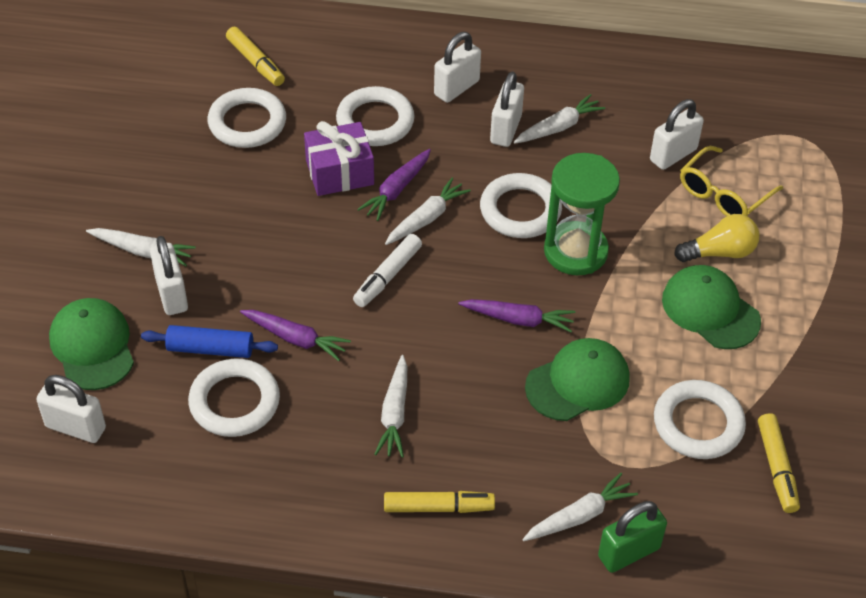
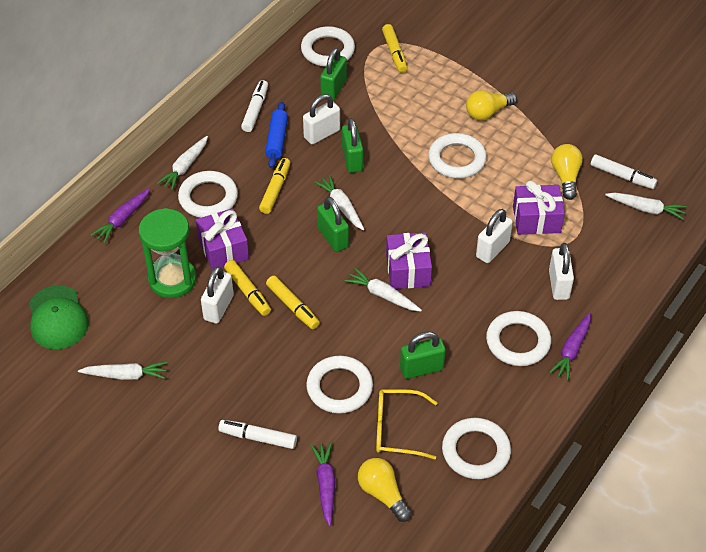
green cap: [49,298,134,390] [525,338,630,421] [662,265,761,349] = 3 -> [29,285,89,349] = 1
green padlock: [598,501,667,573] = 1 -> [317,196,349,252] [320,48,347,101] [342,118,363,173] [400,331,446,379] = 4
purple gift: [304,121,374,196] = 1 -> [196,208,249,270] [386,232,432,289] [513,180,565,235] = 3
white marker: [353,234,422,307] = 1 -> [218,420,297,449] [241,80,268,132] [590,154,657,189] = 3
white padlock: [36,375,106,443] [150,236,188,315] [434,32,481,103] [490,72,524,147] [650,99,704,170] = 5 -> [201,266,234,324] [303,94,340,145] [476,209,513,263] [549,243,574,300] = 4
white ring: [188,358,280,437] [208,88,286,148] [336,86,415,146] [480,173,562,238] [654,380,746,459] = 5 -> [178,171,238,218] [301,26,355,67] [306,355,373,414] [428,133,487,179] [442,418,511,479] [486,311,551,366] = 6
yellow light bulb: [674,214,760,262] = 1 -> [358,458,412,522] [466,90,517,120] [551,144,583,200] = 3
yellow marker: [226,27,285,86] [384,491,495,513] [758,413,800,513] = 3 -> [224,260,271,316] [259,158,290,214] [266,276,320,329] [382,24,407,73] = 4

